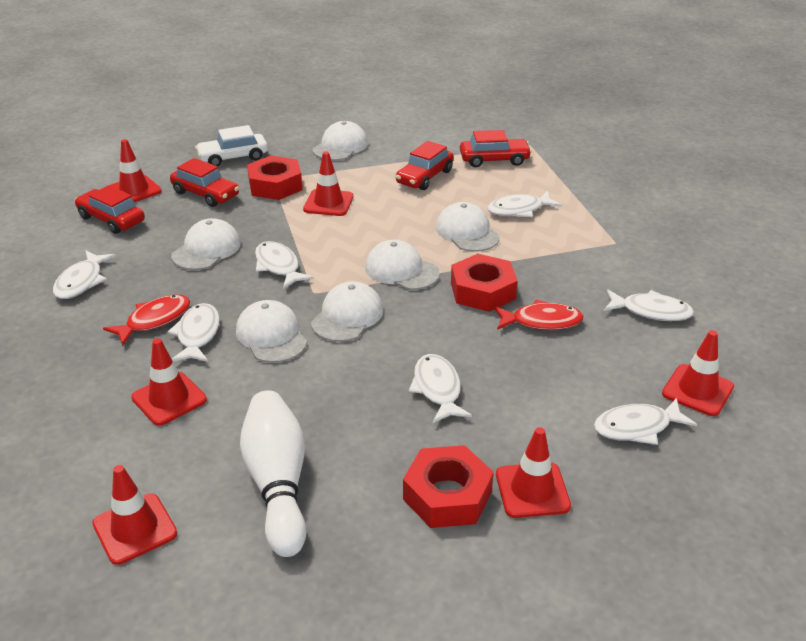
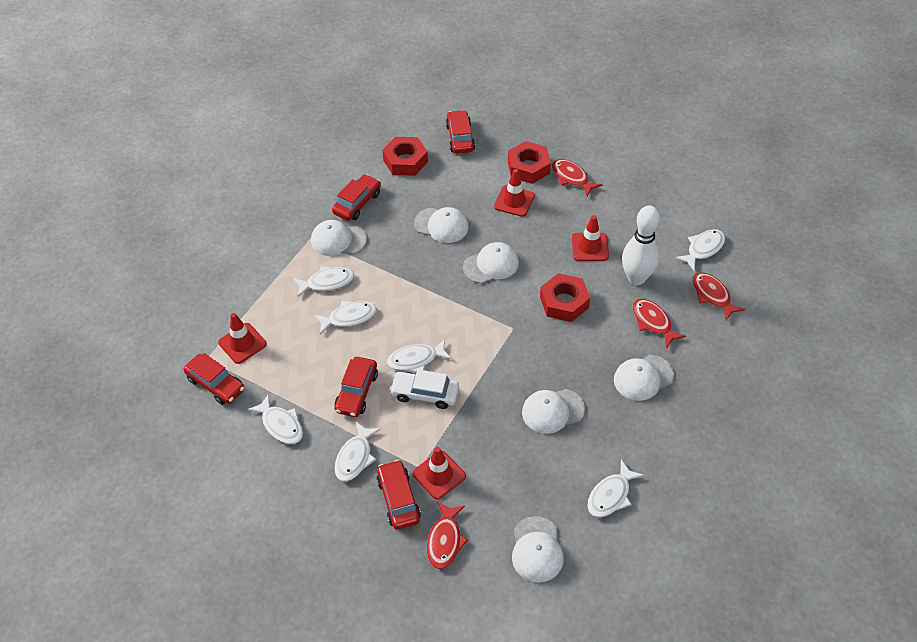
red car: [75,185,145,234] [170,158,239,207] [396,141,454,190] [460,130,532,167] = 4 -> [184,353,245,405] [332,174,381,221] [335,357,378,417] [376,460,421,530] [446,110,475,154] = 5
red fish: [103,295,190,346] [494,300,583,330] = 2 -> [427,502,468,569] [552,159,602,196] [632,299,686,348] [693,272,745,320] = 4
red traffic cone: [92,465,177,565] [110,139,162,202] [131,338,207,426] [303,151,354,216] [496,427,571,518] [662,330,734,416] = 6 -> [218,313,267,364] [413,447,466,499] [494,169,535,217] [572,215,609,261] = 4

